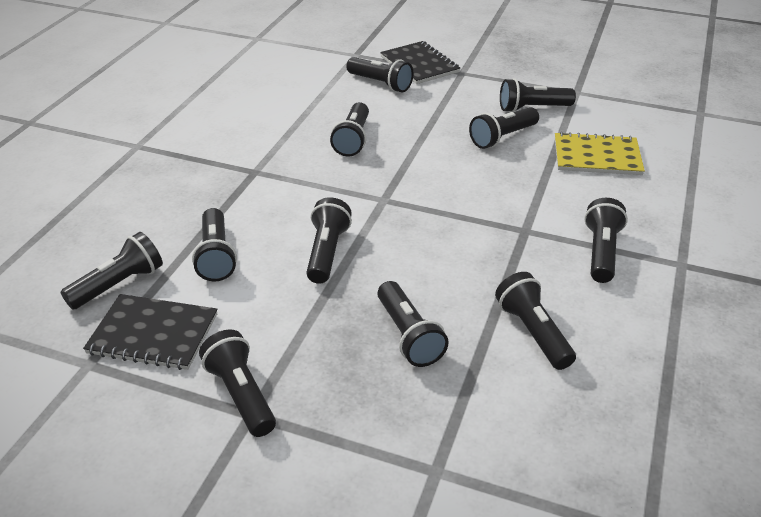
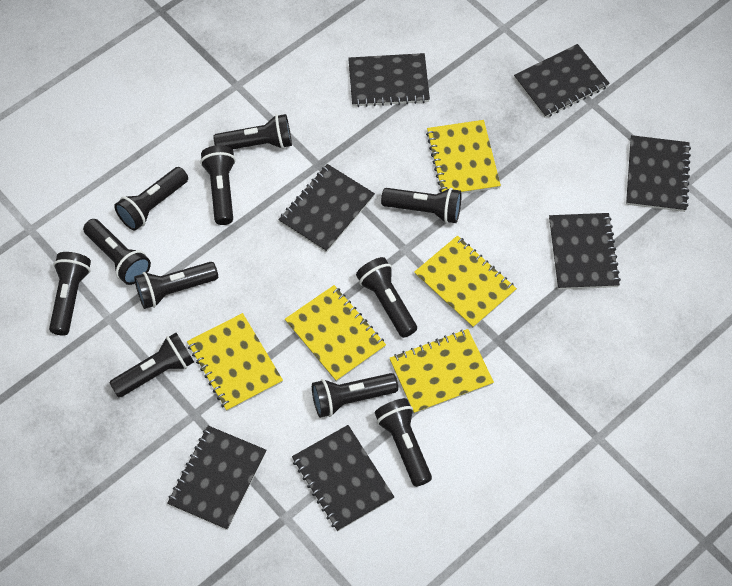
black notebook: [83,294,217,370] [380,41,460,84] = 2 -> [167,426,267,530] [278,164,375,252] [292,425,394,531] [348,53,430,107] [514,44,610,118] [549,213,621,290] [626,135,691,212] = 7
yellow notebook: [555,132,645,175] = 1 -> [187,313,283,411] [285,285,386,382] [389,329,494,414] [414,235,517,328] [426,120,501,194] = 5

